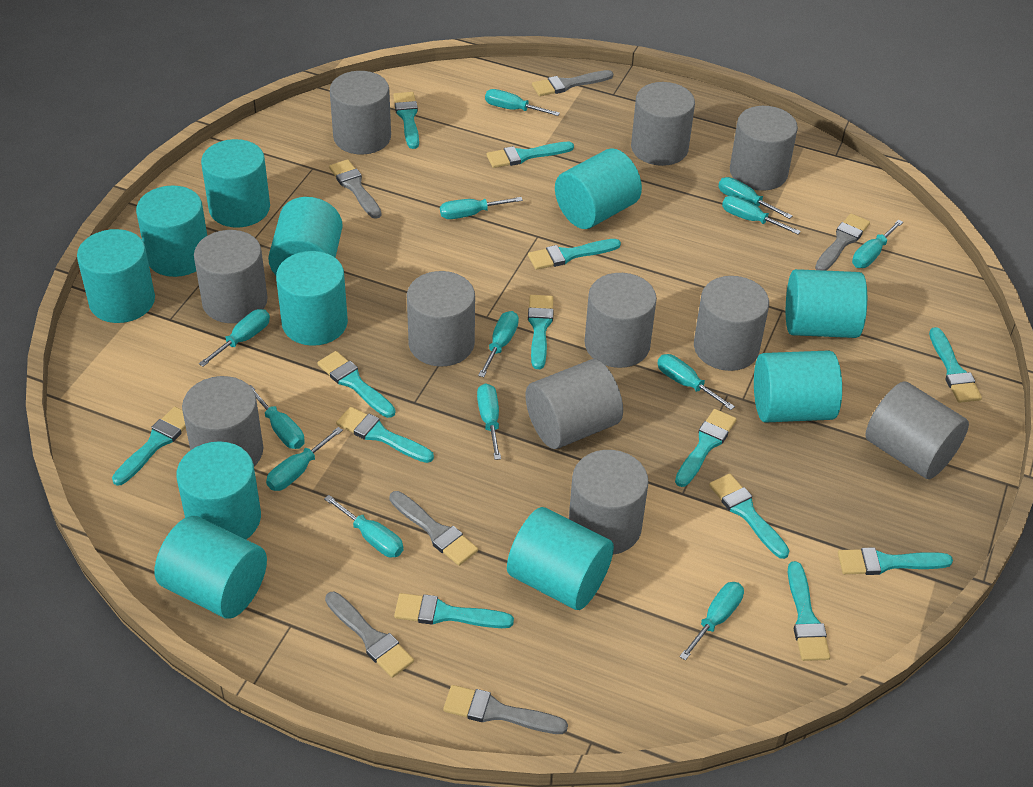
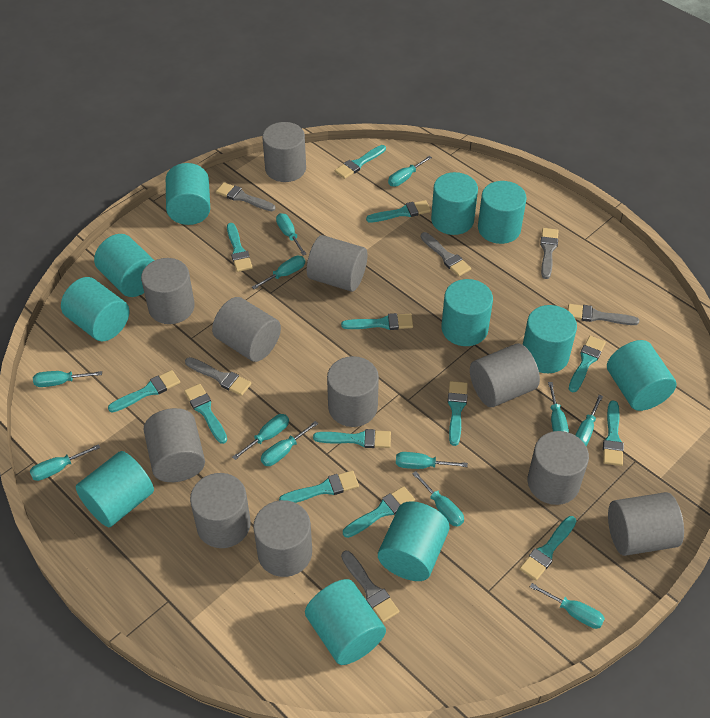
turquoise screwdriver: [199,309,270,367] [250,385,305,449] [266,427,343,491] [324,495,404,558] [440,197,523,219] [477,383,501,460] [478,311,519,377] [485,89,560,116] [657,354,735,410] [679,582,744,661] [718,177,792,219] [722,196,801,234] [852,220,903,268] = 13 -> [30,444,100,481] [33,371,102,387] [232,414,289,460] [252,256,305,289] [261,421,318,466] [276,213,306,255] [388,156,432,187] [396,452,468,469] [412,471,464,527] [530,583,605,629] [548,382,569,433] [575,395,603,446] = 12

